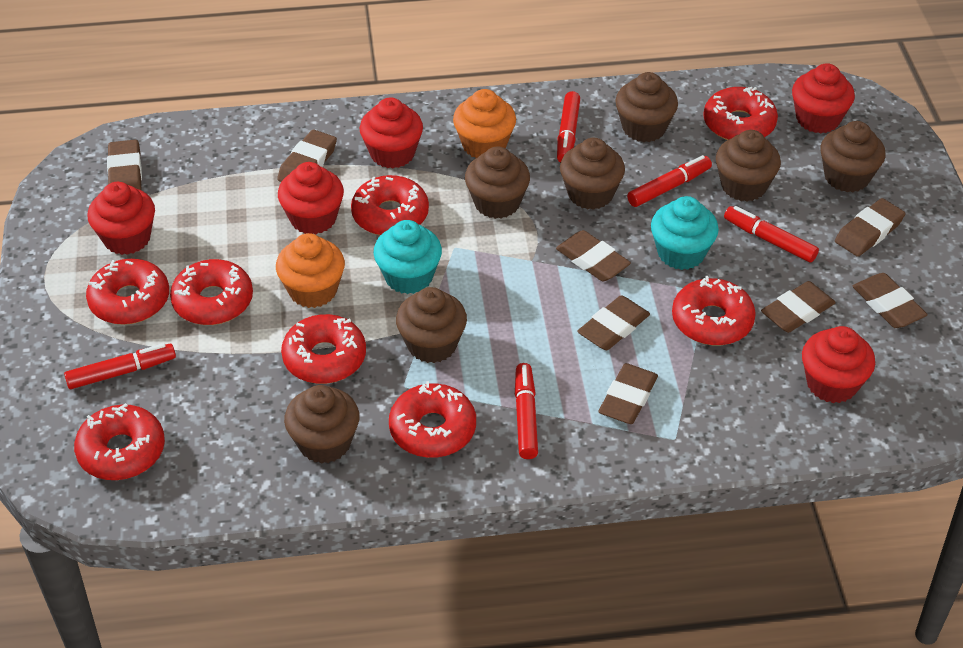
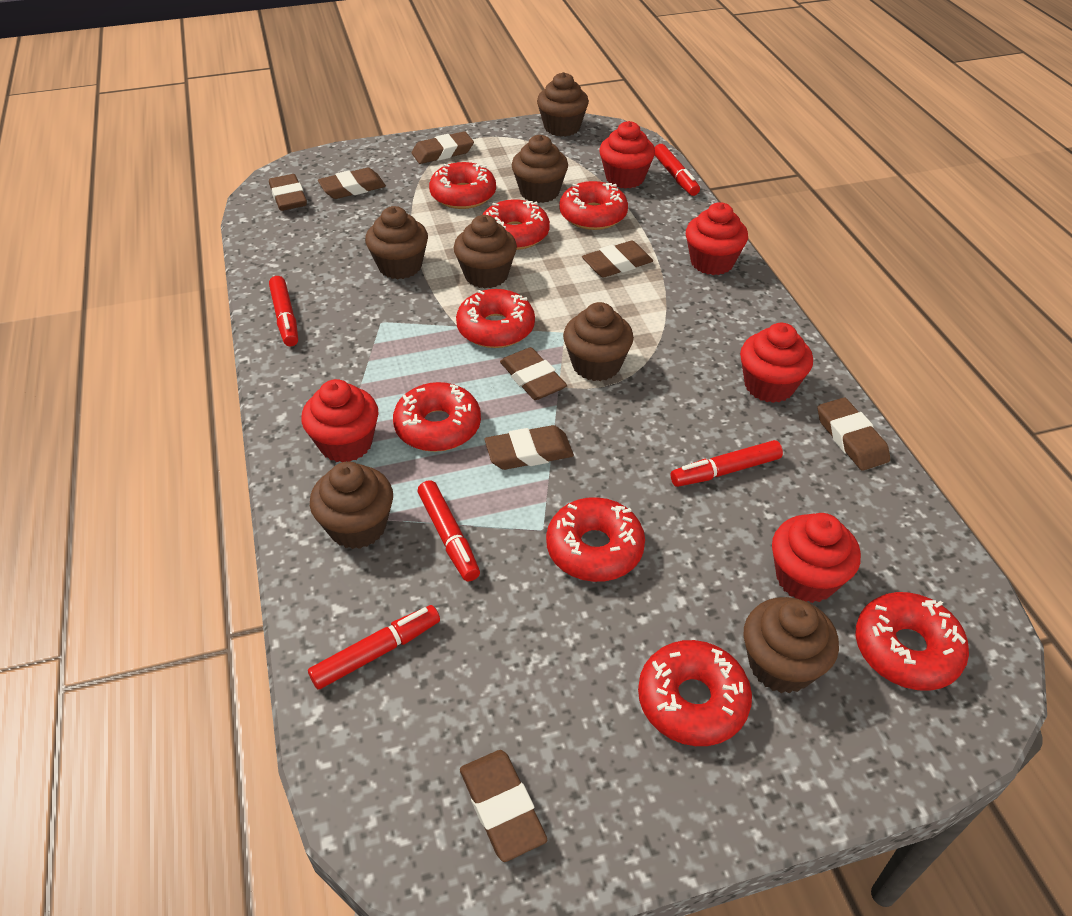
orange cupcake: [276,233,345,308] [453,89,516,158] = 2 -> none = 0
turquoise cupcake: [373,220,442,294] [651,196,719,270] = 2 -> none = 0

